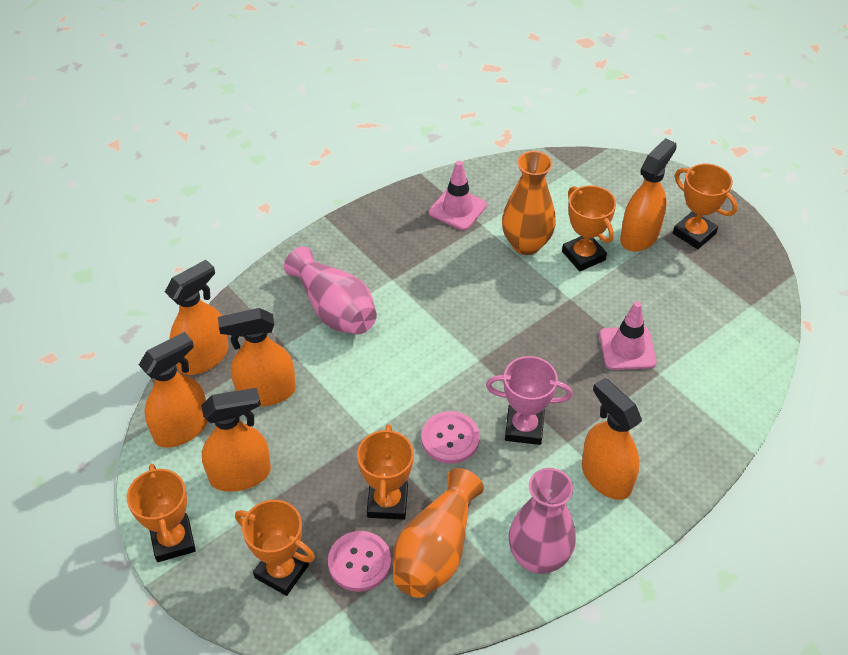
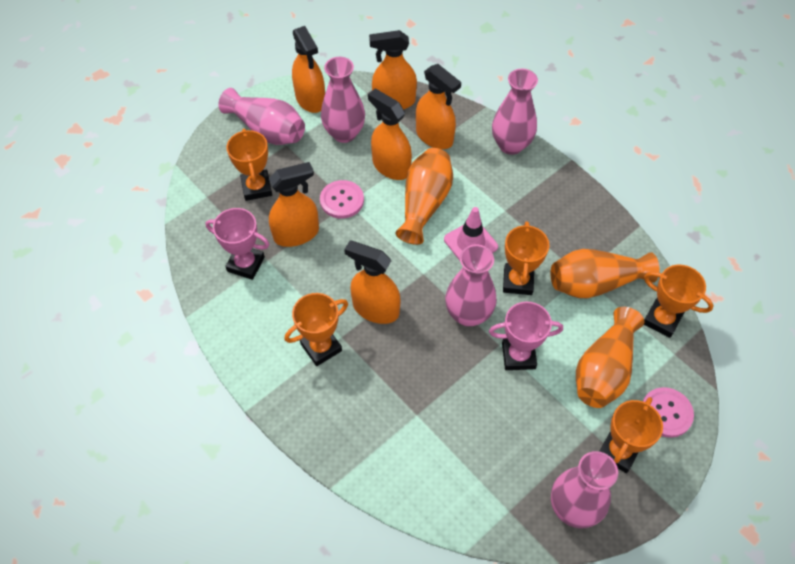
orange vase: [393,468,484,598] [502,151,556,255] = 2 -> [395,148,453,245] [550,249,659,298] [576,307,644,408] = 3
pink traffic cone: [429,161,487,230] [599,301,657,370] = 2 -> [444,207,498,260] = 1
pink trophy: [486,356,573,445] = 1 -> [206,208,270,280] [489,302,563,370] = 2
pink vase: [284,246,377,334] [509,468,576,574] = 2 -> [219,88,305,145] [321,57,365,143] [445,244,497,327] [492,69,538,155] [551,451,618,529] = 5

